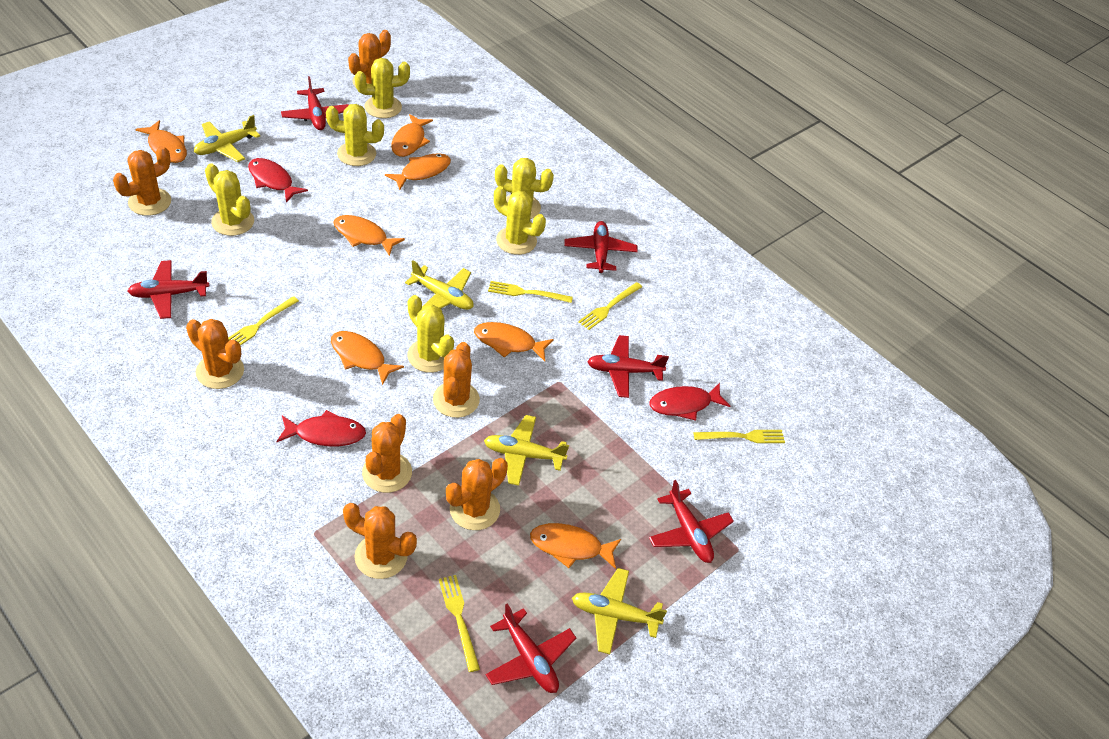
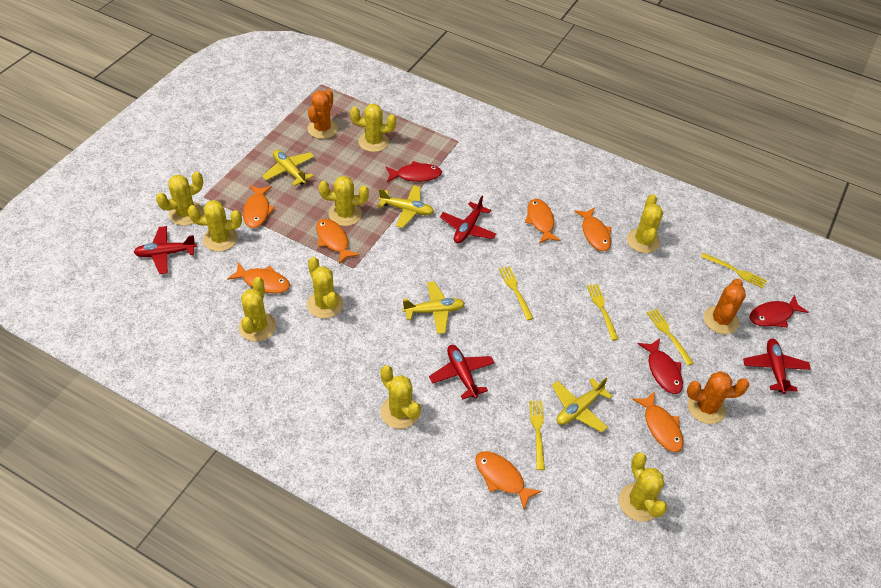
orange cactus: [113,146,171,216] [186,319,244,389] [343,503,417,579] [348,30,391,87] [362,414,412,493] [433,342,480,418] [446,458,508,530] = 7 -> [307,89,338,139] [687,371,750,424] [703,279,746,334] = 3
red plane: [128,260,209,319] [281,76,349,130] [486,603,576,693] [564,221,638,273] [587,335,669,398] [649,480,734,563] = 6 -> [133,226,197,274] [429,345,495,399] [440,196,496,243] [743,339,811,394] = 4
yellow cactus: [205,163,254,236] [326,104,384,166] [355,58,410,118] [407,295,454,373] [494,186,546,255] [495,158,554,219] = 6 -> [156,171,203,226] [188,200,242,252] [239,277,276,342] [307,257,343,319] [319,176,369,226] [350,103,396,152] [380,365,421,429] [619,452,667,522] [627,194,663,253] = 9

